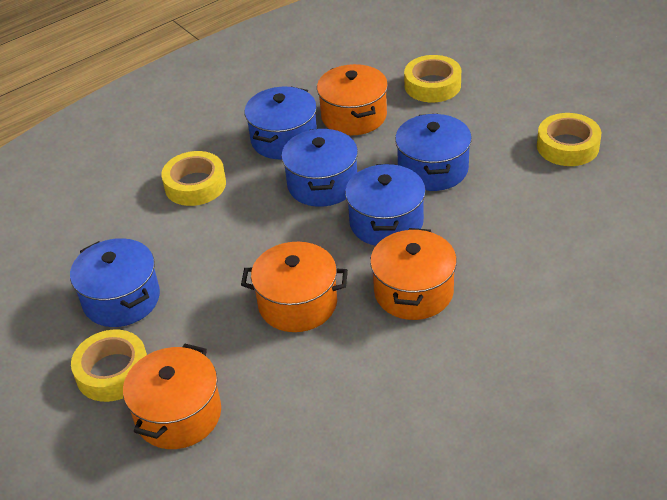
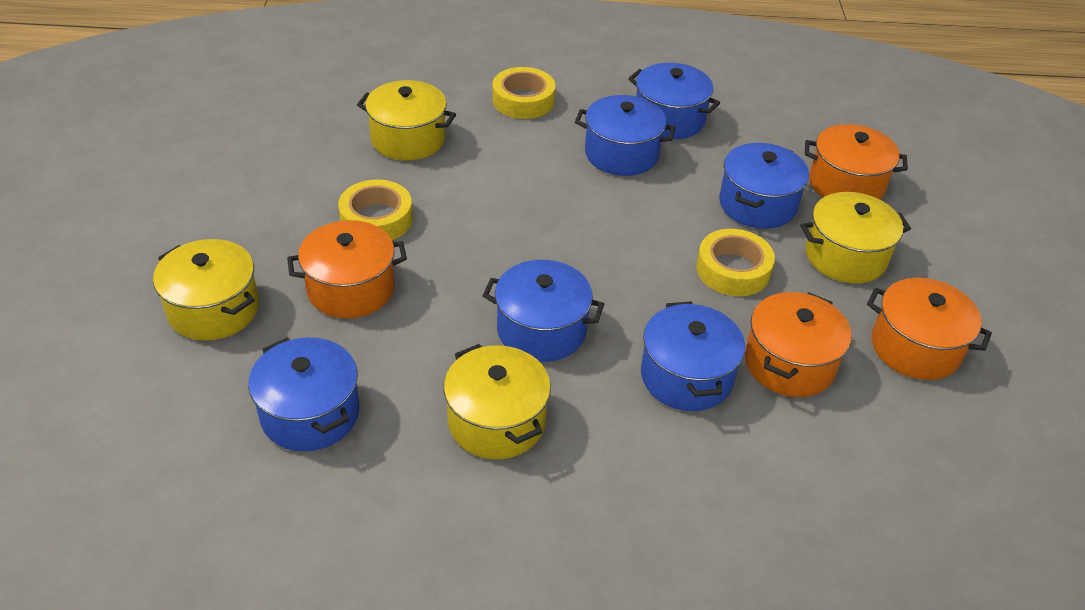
blue pot: [70,238,160,327] [245,87,317,159] [281,128,358,207] [345,164,426,246] [395,113,472,191] = 5 -> [248,337,359,452] [483,260,604,362] [575,95,676,176] [628,63,720,139] [641,301,745,411] [719,143,809,229] = 6
yellow pot: none = 0 -> [153,239,259,341] [357,80,456,161] [444,344,551,459] [800,192,911,283] = 4
yellow tape: [71,330,147,402] [161,151,226,206] [404,55,461,102] [537,113,601,166] = 4 -> [338,179,413,240] [492,67,555,119] [696,229,775,296] = 3

